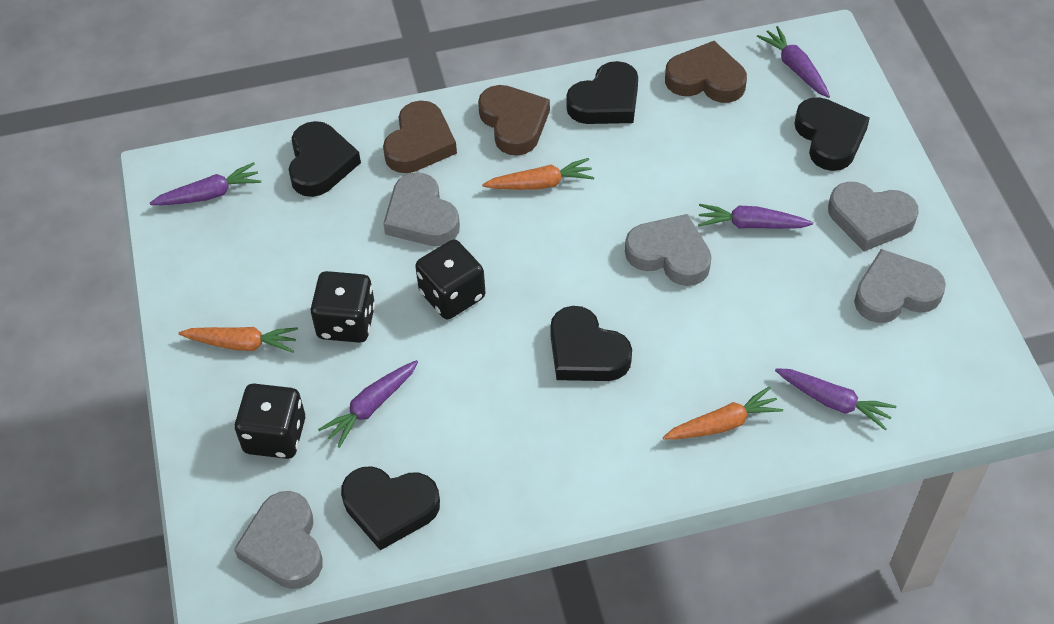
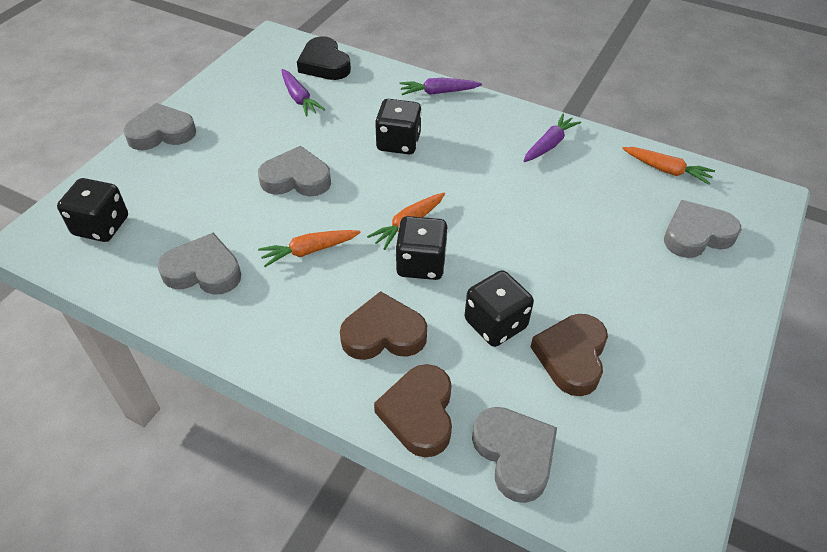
black dice: [235,384,305,459] [311,271,375,343] [415,239,485,319] = 3 -> [57,178,128,242] [375,99,422,154] [395,216,448,280] [465,270,534,347] = 4
black heart: [289,121,361,197] [341,466,440,550] [550,306,632,381] [566,61,638,124] [794,97,870,171] = 5 -> [297,36,351,80] = 1
purple carrot: [150,162,261,205] [318,360,418,448] [698,204,813,229] [757,26,830,98] [775,368,896,430] = 5 -> [282,69,325,117] [400,78,482,95] [524,114,581,162] = 3

